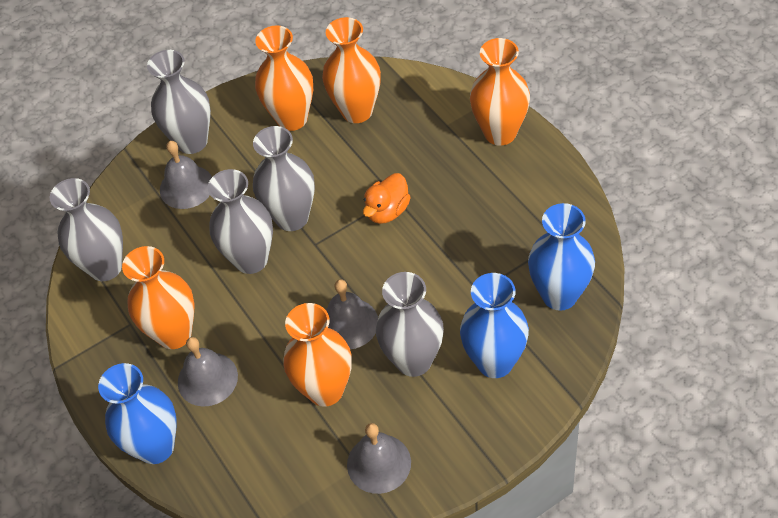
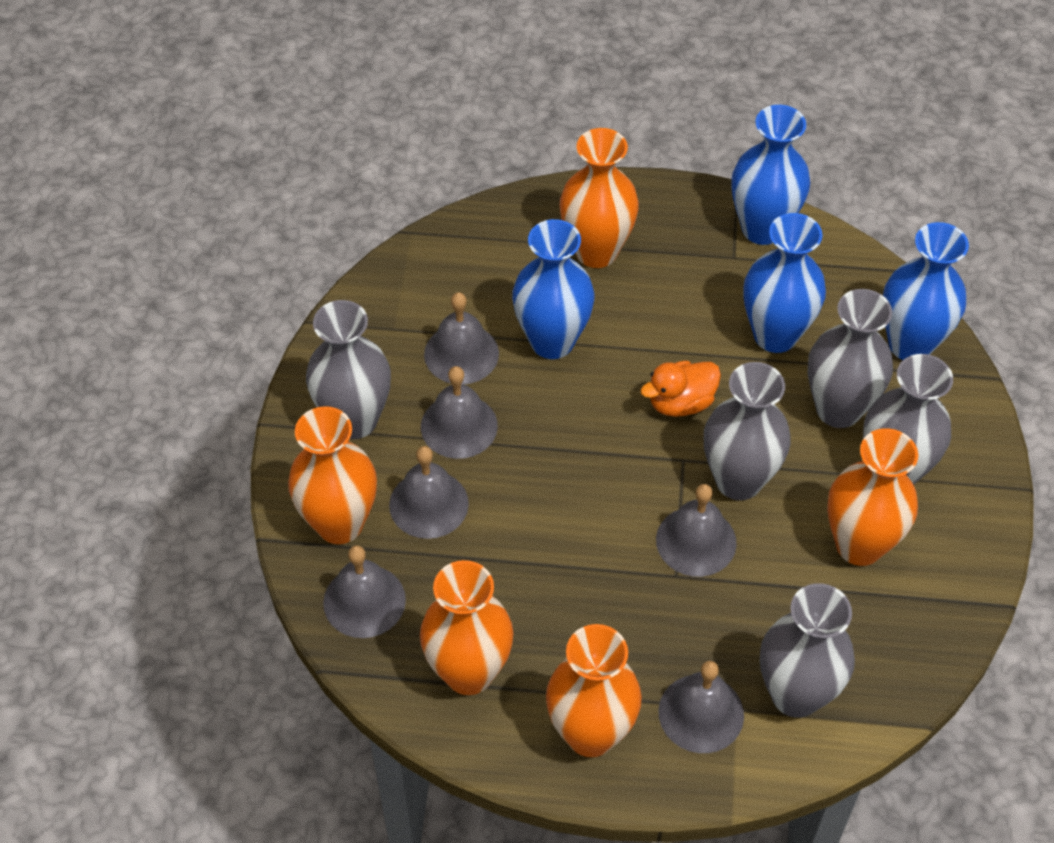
blue vase: [98,363,177,464] [460,273,529,378] [528,203,595,311] = 3 -> [512,219,594,359] [732,105,810,245] [743,213,826,353] [883,222,969,360] = 4
grey bell: [160,141,212,209] [178,337,238,407] [326,279,378,349] [347,423,411,494] = 4 -> [323,545,406,638] [389,446,469,539] [421,366,498,459] [424,292,499,385] [656,484,737,577] [658,661,744,753] = 6

